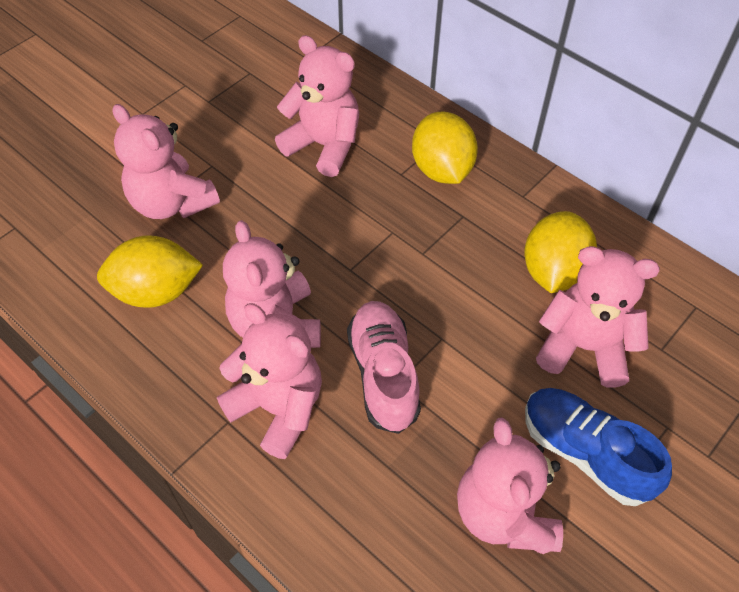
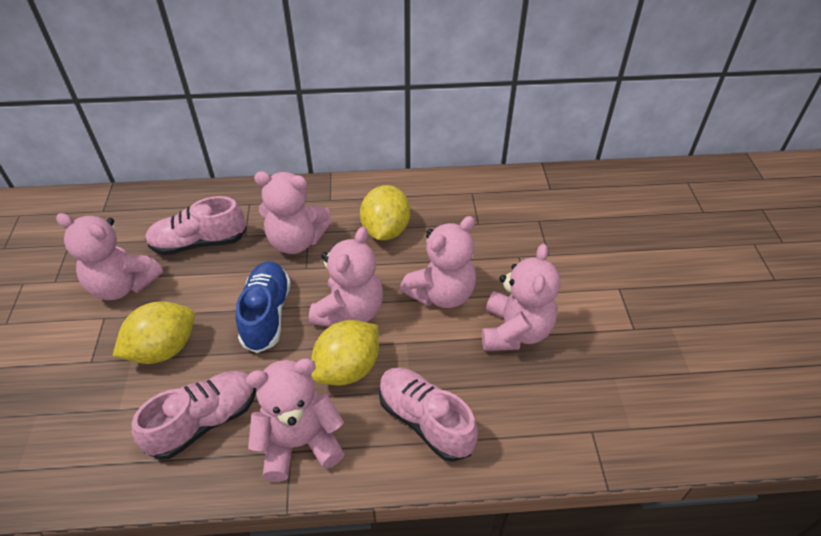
pink shoe: [347,301,421,434] = 1 -> [131,371,256,460] [145,196,246,255] [379,367,478,462] = 3

